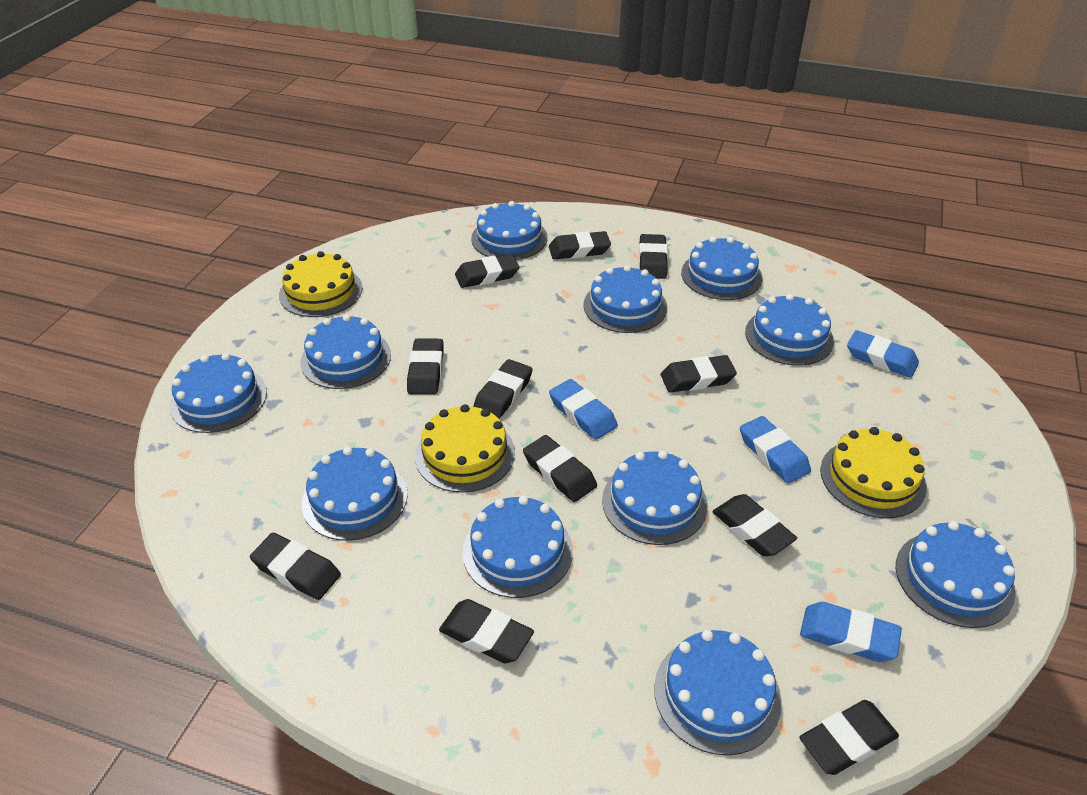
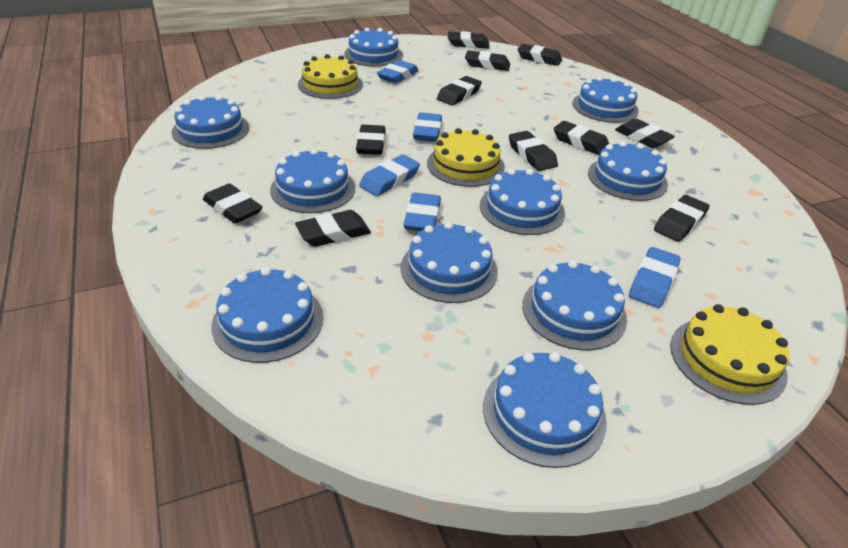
blue cake: [170,353,267,433] [300,314,391,389] [302,447,408,541] [463,496,573,598] [471,201,548,260] [583,265,667,333] [602,451,708,545] [654,630,782,755] [681,237,763,300] [745,294,834,366] [896,521,1015,628] = 11 -> [171,95,249,149] [211,267,323,363] [270,148,355,213] [344,28,403,67] [401,222,498,303] [480,169,565,235] [483,352,607,468] [522,260,627,350] [572,76,639,123] [588,141,668,201] = 10
blue eraser: [549,379,618,440] [740,416,811,484] [800,602,902,662] [847,330,919,378] = 4 -> [359,155,420,196] [377,60,419,84] [403,193,441,231] [413,113,442,142] [629,247,681,308] = 5

